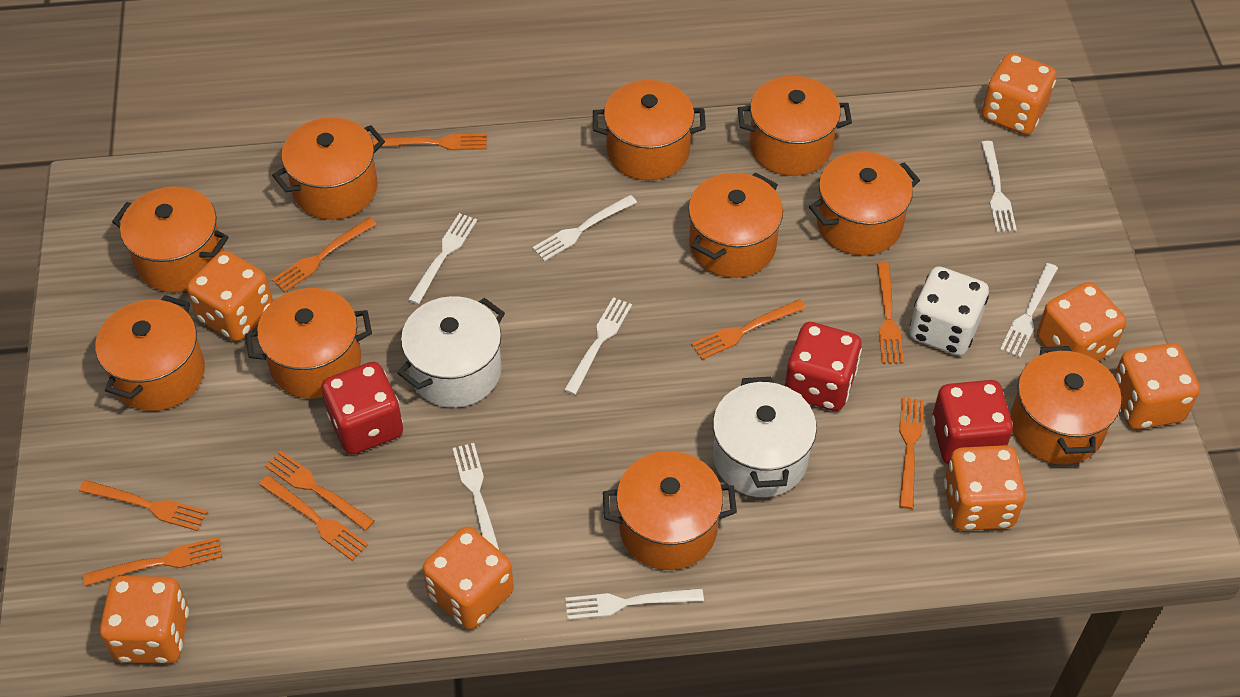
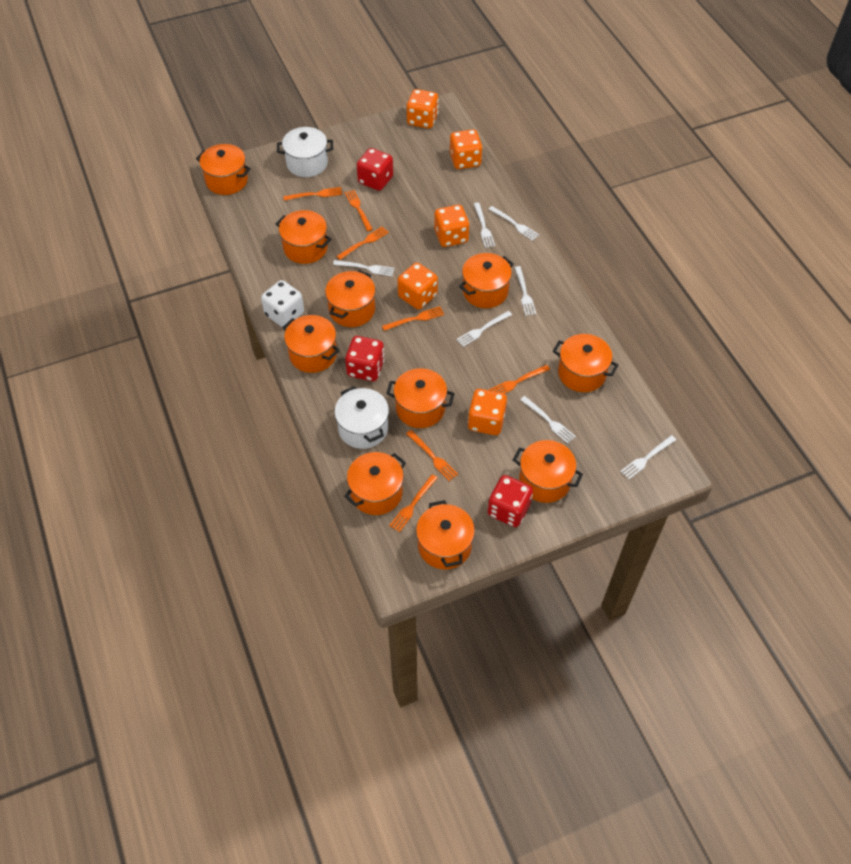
orange dice: [100,576,189,663] [187,251,273,341] [422,527,514,629] [944,445,1026,531] [982,52,1057,135] [1037,282,1126,361] [1114,343,1200,430] = 7 -> [397,263,438,310] [407,89,439,129] [434,205,470,247] [450,129,483,169] [468,389,507,435] = 5
orange fork: [79,480,207,531] [83,537,222,586] [259,475,368,561] [265,451,375,531] [272,217,376,292] [372,134,487,150] [691,299,806,360] [877,262,904,364] [899,397,924,509] = 9 -> [283,187,342,201] [336,226,389,260] [345,190,373,231] [382,306,444,331] [389,474,437,532] [406,430,458,481] [489,365,550,394] = 7

